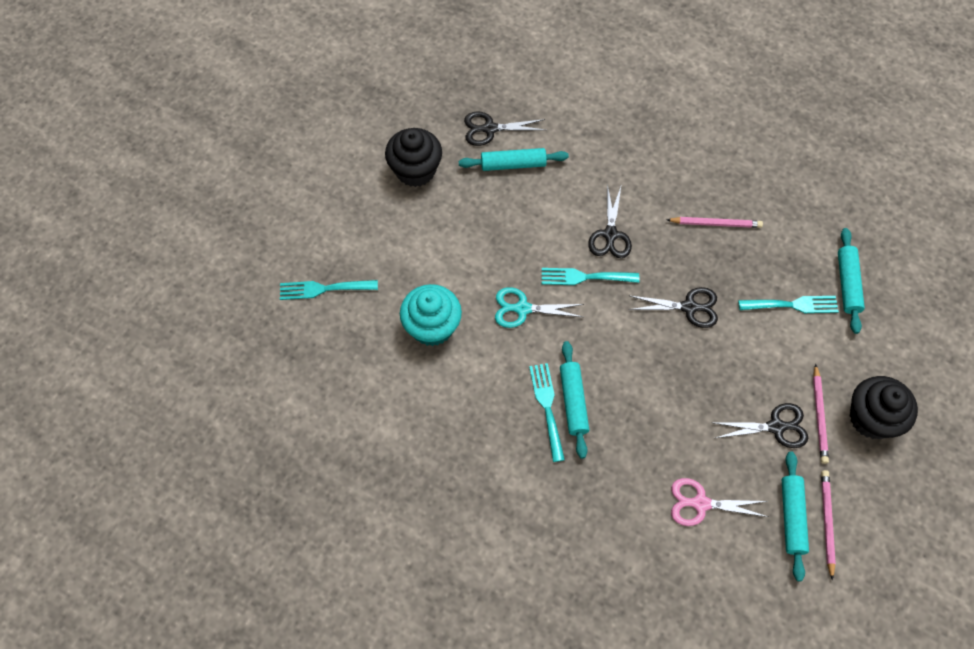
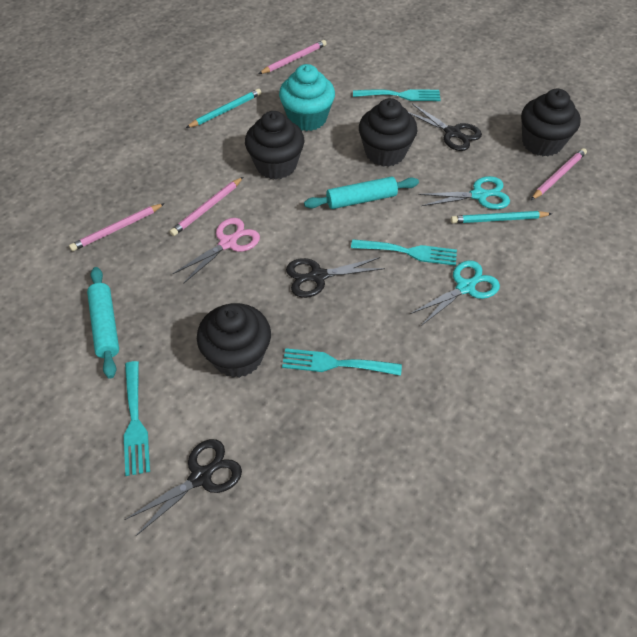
black cupcake: [385,128,442,187] [850,376,918,439] = 2 -> [197,303,271,378] [245,111,304,179] [359,98,418,167] [521,89,581,156] = 4
black scissors: [464,111,545,146] [588,184,632,258] [628,287,718,328] [715,403,808,448] = 4 -> [124,439,242,536] [286,257,385,298] [408,104,482,151] = 3
pink pencil: [666,217,763,228] [813,364,829,464] [821,470,836,581] = 3 -> [69,203,165,251] [170,177,243,236] [259,40,327,74] [531,148,587,200] = 4
turquoise pencil: none = 0 -> [186,89,262,128] [451,211,552,223] = 2
turquoise rolling pin: [459,148,569,171] [560,341,589,459] [782,451,809,581] [838,228,865,334] = 4 -> [87,267,119,379] [304,176,419,209] = 2
turquoise scissors: [495,287,584,328] = 1 -> [410,260,500,326] [418,176,510,209] = 2

